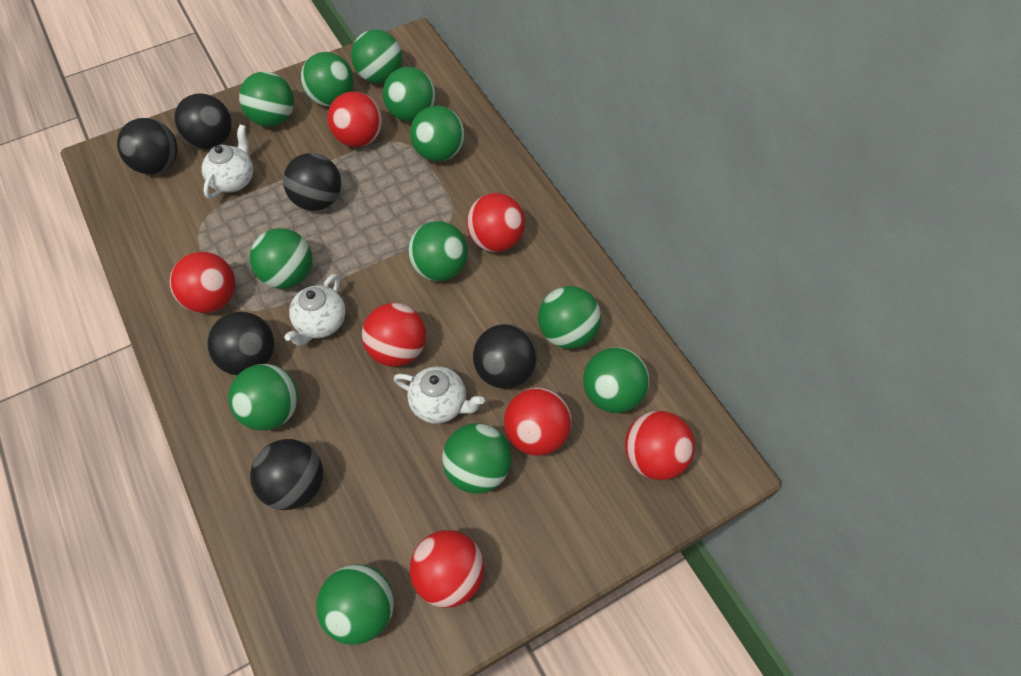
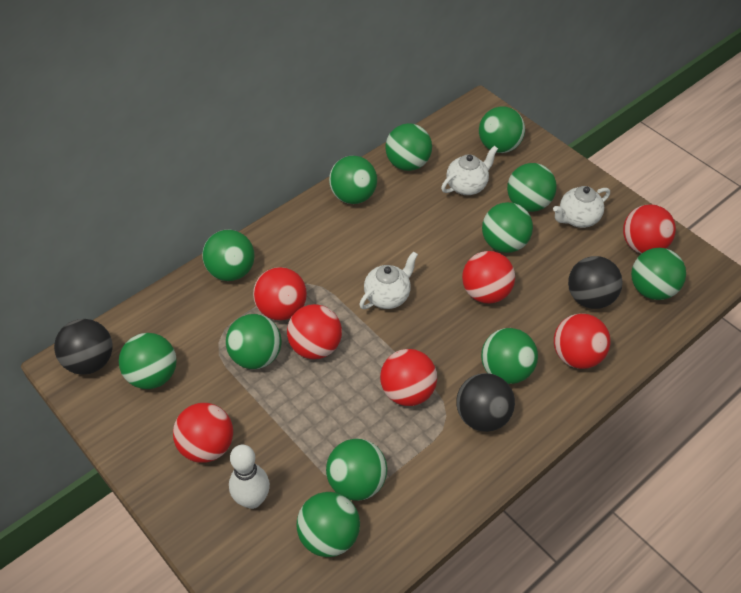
black ball: [117,118,178,174] [174,93,232,149] [207,312,274,375] [250,439,323,510] [283,153,341,211] [473,324,538,389] = 6 -> [54,319,113,375] [456,373,515,432] [568,256,623,309] = 3
white bowling pin: none = 0 -> [229,445,270,509] = 1

